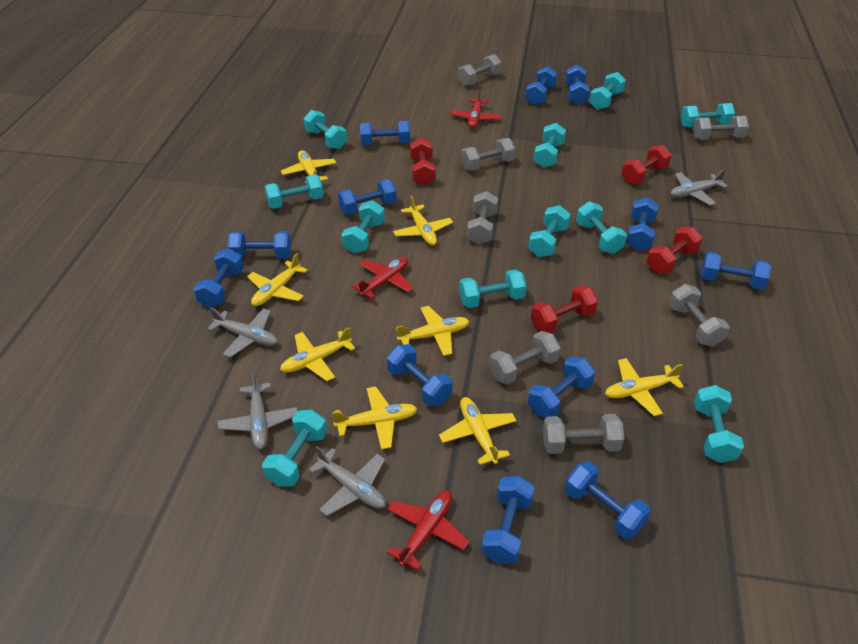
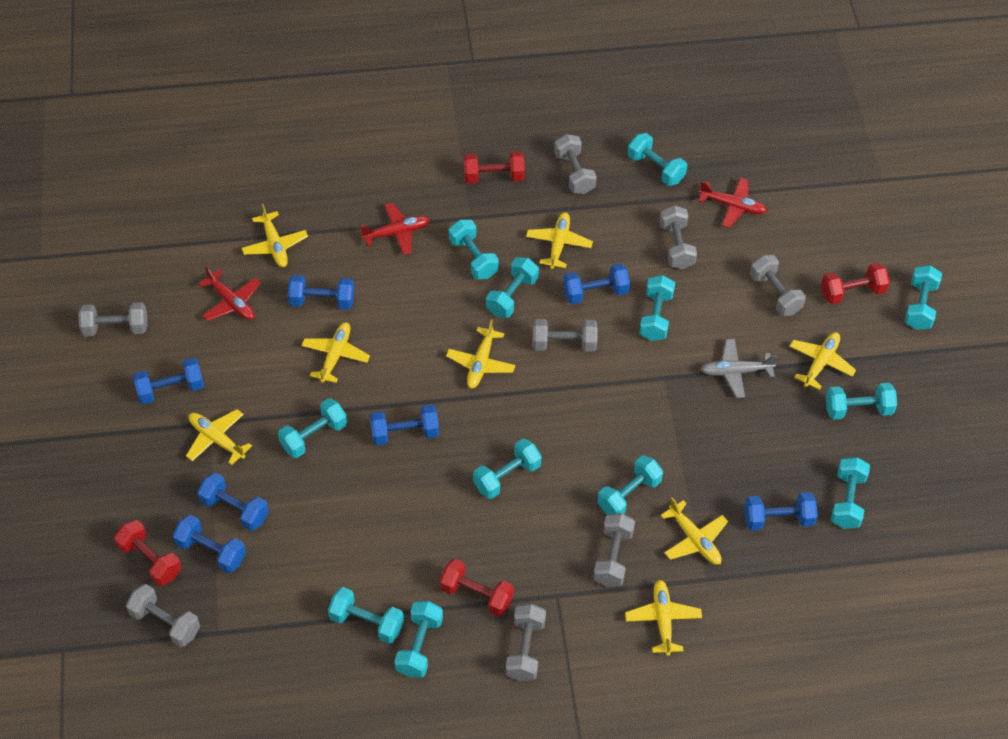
blue dumbbell: [193,248,244,308] [227,231,291,259] [338,179,397,215] [360,121,410,145] [387,344,453,407] [481,476,535,564] [525,66,558,105] [528,356,595,418] [565,65,590,105] [565,461,651,539] [626,197,658,251] [701,252,771,290] = 12 -> [133,358,204,404] [173,515,246,573] [197,472,269,531] [288,275,354,310] [370,405,439,445] [563,263,630,304] [744,492,818,531] = 7
grey dumbbell: [458,54,502,87] [461,138,515,171] [467,191,498,244] [489,331,561,385] [543,414,624,454] [669,284,730,347] [693,116,749,140] = 7 -> [79,302,147,336] [126,584,200,647] [506,604,546,681] [533,319,598,352] [554,134,597,194] [593,513,635,587] [660,205,697,269] [750,255,806,316] = 8
grey plane: [207,308,278,357] [218,372,298,449] [309,446,386,516] [671,169,728,205] = 4 -> [700,339,777,398] = 1
turquoise dumbbell: [262,410,327,487] [265,174,324,209] [303,110,347,149] [342,200,385,253] [459,269,526,308] [528,205,571,257] [533,123,566,168] [576,201,627,254] [589,72,626,110] [681,103,735,127] [694,385,744,463] = 11 -> [278,398,347,458] [328,587,404,644] [395,601,443,677] [449,220,499,279] [473,439,541,499] [486,257,539,318] [597,455,663,515] [628,133,687,186] [639,275,675,341] [826,383,897,419] [831,457,870,529] [905,265,942,330] = 12

